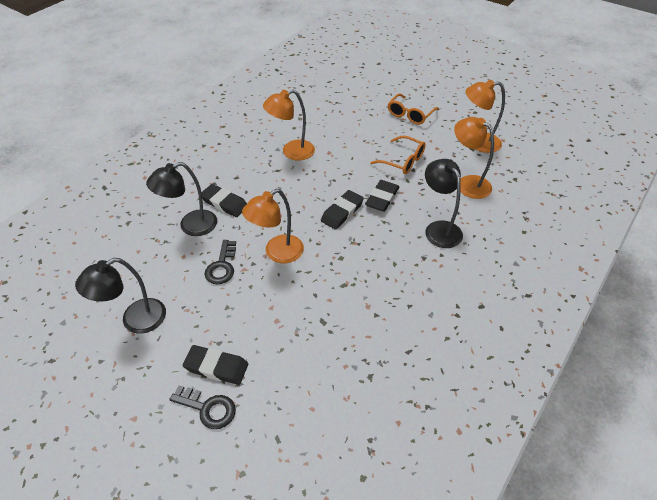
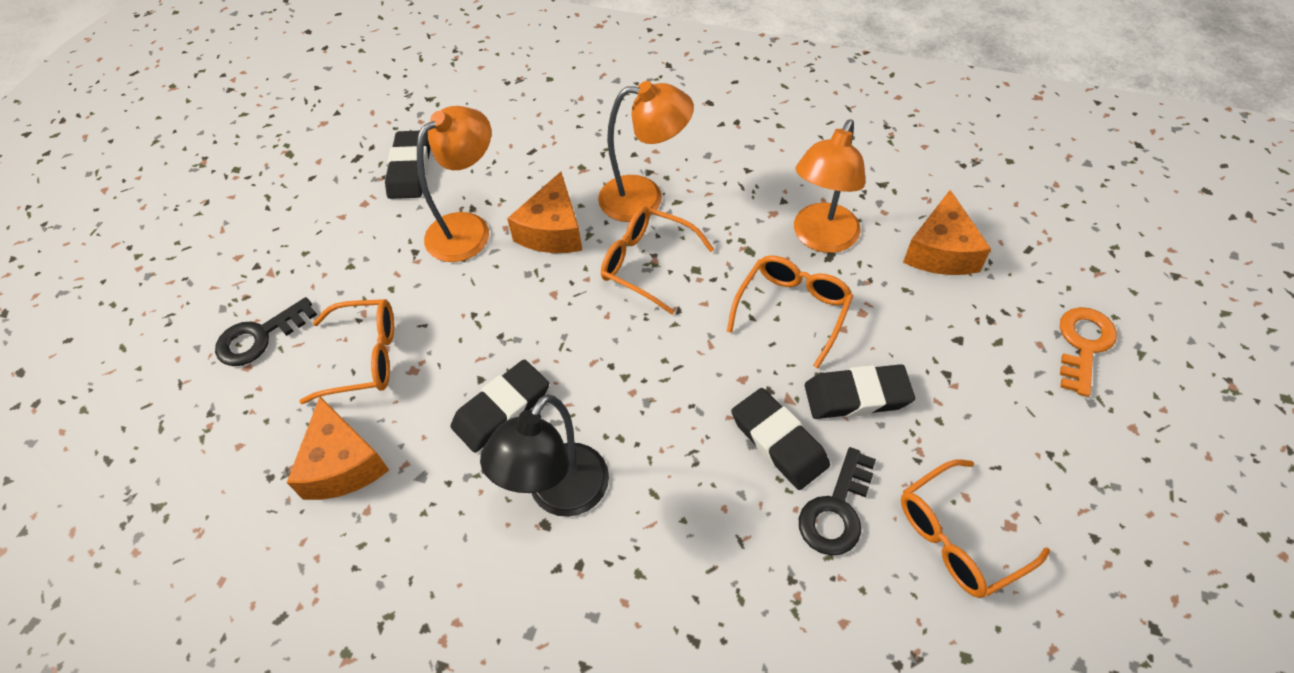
black lamp: [75,258,166,334] [146,162,217,236] [425,159,463,248] = 3 -> [480,394,609,517] = 1
orange cheese: none = 0 -> [287,397,389,500] [507,172,582,253] [903,190,991,275] = 3
orange glasses: [370,136,426,174] [388,94,439,125] = 2 -> [299,299,394,404] [601,206,714,315] [727,255,853,368] [901,460,1050,598] = 4
orange key: none = 0 -> [1060,307,1117,397] = 1
orange lamp: [242,189,304,263] [263,90,315,161] [454,117,494,199] [465,80,505,153] = 4 -> [417,106,491,262] [598,81,694,222] [794,119,865,253] = 3

